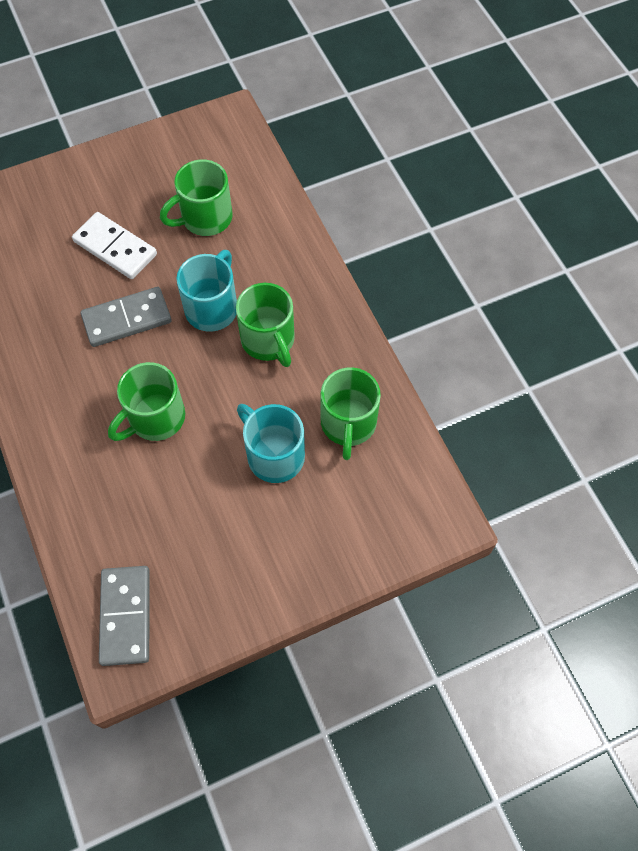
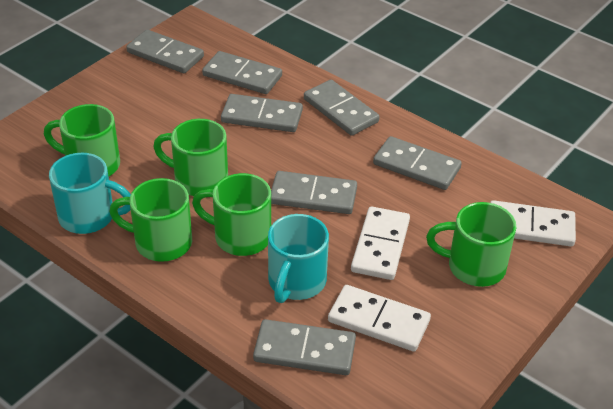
green mug: [108,362,185,441] [160,159,233,236] [236,283,295,367] [321,367,381,460] = 4 -> [44,104,120,176] [109,178,192,262] [153,119,228,196] [192,173,271,256] [426,202,516,287] = 5
grey domino: [81,287,171,347] [99,566,150,666] = 2 -> [126,30,204,73] [202,51,282,94] [221,94,303,132] [253,319,356,375] [271,171,357,214] [304,80,380,136] [373,136,462,190] = 7
white domino: [72,212,157,279] = 1 -> [328,285,431,352] [351,206,410,280] [490,200,576,247] = 3

